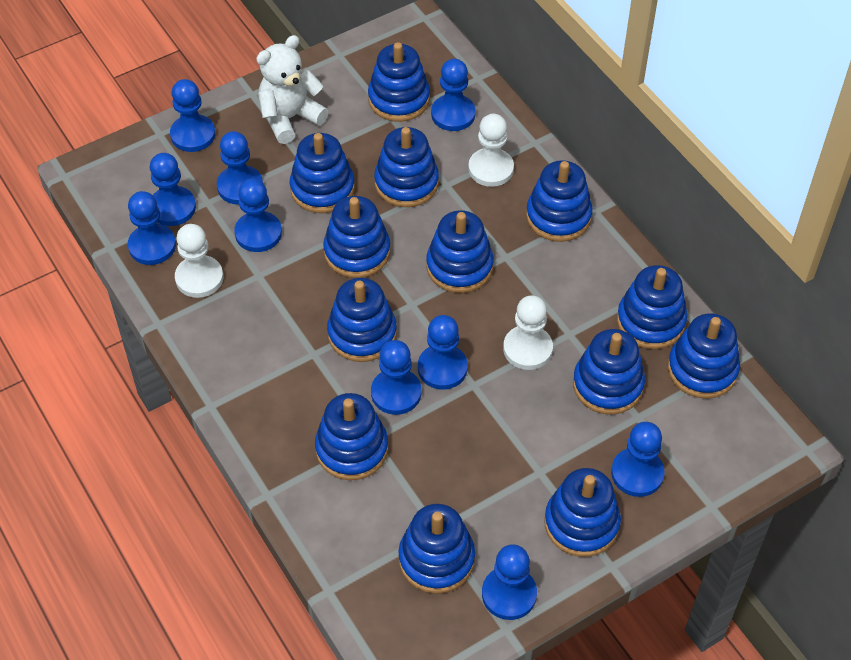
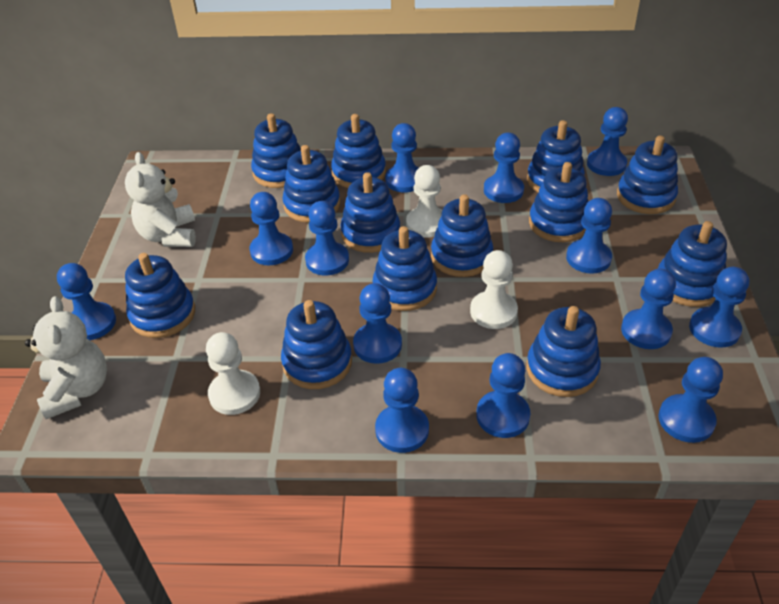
blue pawn: [128,191,176,265] [150,153,196,226] [170,79,216,152] [217,131,263,205] [234,178,282,252] [371,340,421,415] [418,315,468,390] [431,59,476,131] [482,544,537,620] [611,422,665,497] = 10 -> [57,263,116,340] [249,192,293,265] [305,201,349,276] [353,283,402,364] [375,368,429,453] [385,123,419,192] [476,353,530,438] [484,133,524,203] [566,198,612,274] [587,107,628,176] [621,269,676,349] [658,357,723,443] [689,267,749,348] = 13
white teddy bear: [256,35,329,144] = 1 -> [25,296,107,419] [125,152,196,247] = 2

